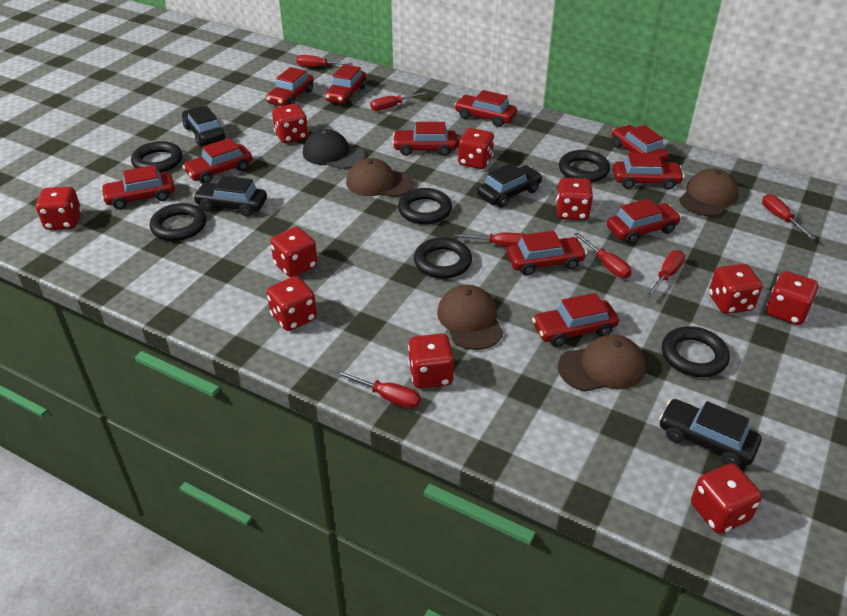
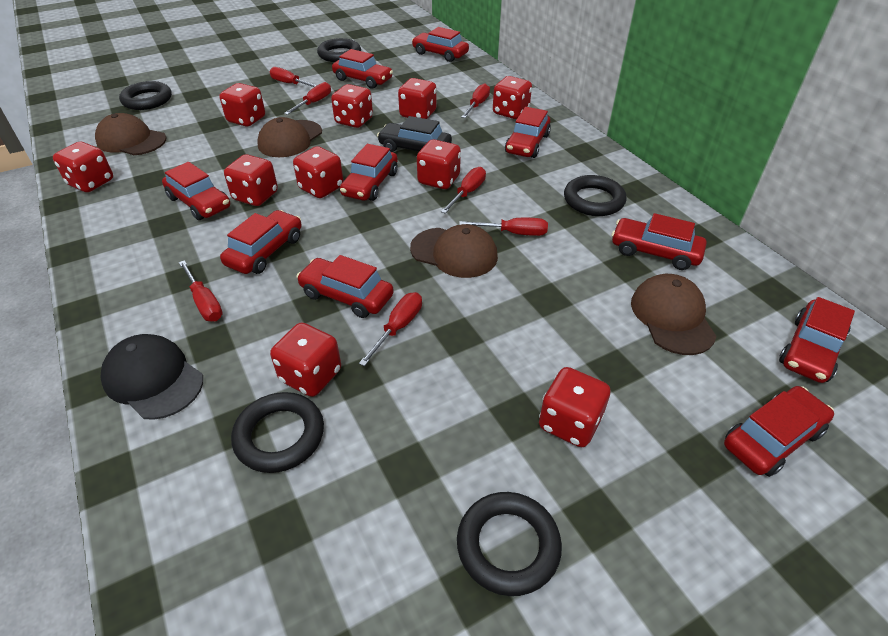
black car: [182,106,225,146] [193,176,267,217] [477,163,543,208] [659,399,761,466] = 4 -> [377,116,452,152] = 1
black ring: [131,141,182,173] [149,203,206,241] [398,188,452,224] [414,237,472,279] [559,150,610,182] [662,326,730,377] = 6 -> [119,81,172,110] [231,392,324,473] [317,38,361,62] [457,492,562,596] [564,175,627,216] = 5
red car: [101,165,175,209] [182,138,252,183] [266,67,314,106] [325,64,366,105] [392,122,457,156] [454,90,517,127] [507,231,587,276] [532,293,619,347] [607,199,681,244] [612,125,669,162] [613,153,684,190] = 11 -> [162,162,230,220] [220,210,302,274] [296,255,394,318] [332,49,393,89] [340,144,398,201] [412,27,469,62] [505,107,551,158] [612,213,707,270] [724,386,834,477] [779,297,855,383] = 10

